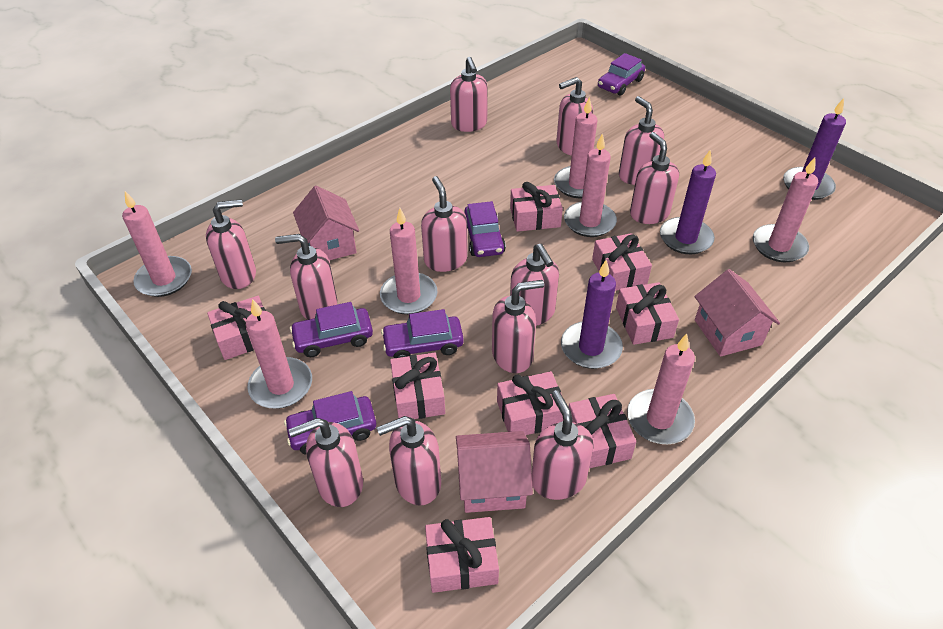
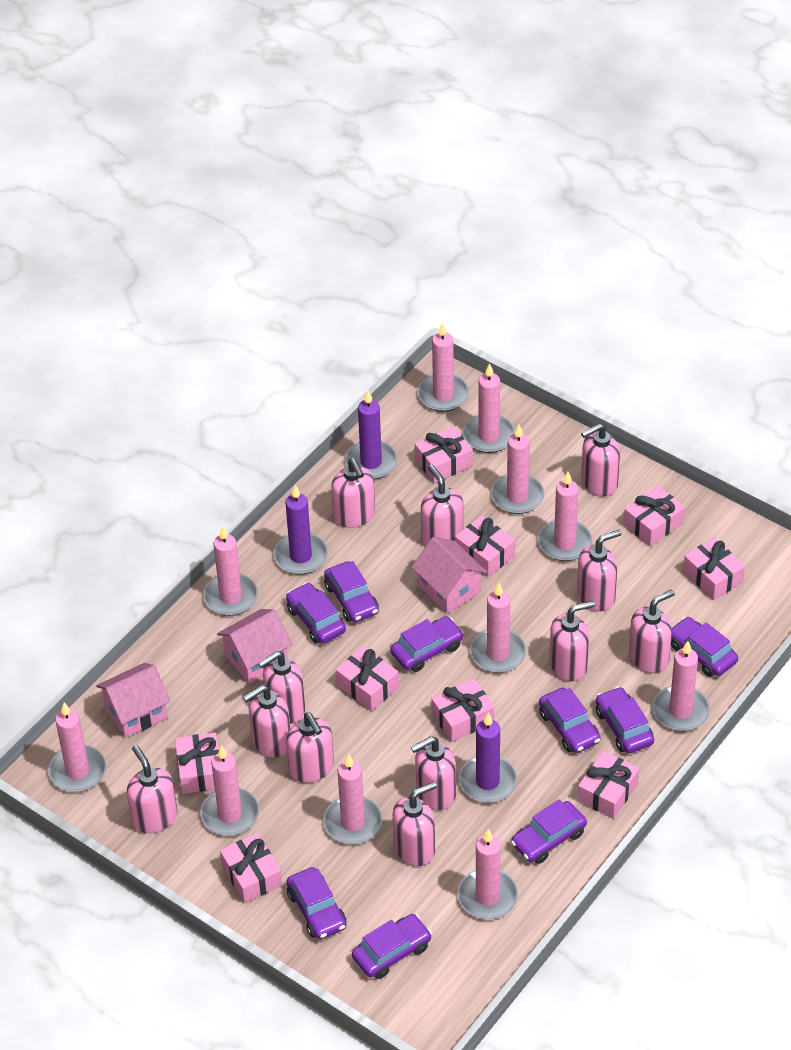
pink candle: [122,191,192,297] [246,299,312,409] [380,208,437,315] [554,97,598,198] [564,133,617,237] [627,334,695,444] [753,157,818,262] = 7 -> [48,702,106,792] [200,745,259,836] [203,526,258,616] [323,754,382,844] [418,322,469,412] [458,829,518,919] [463,363,515,453] [470,583,526,673] [491,425,544,514] [538,472,592,561] [652,641,710,731] = 11
pink gift: [207,296,266,360] [390,353,445,419] [425,517,499,593] [497,371,563,435] [510,182,563,232] [569,394,636,468] [592,233,652,291] [616,282,679,345] = 8 -> [175,733,219,794] [220,833,282,903] [336,646,399,711] [415,426,473,483] [431,679,494,742] [455,515,515,577] [577,751,639,819] [624,486,685,546] [683,538,745,600] = 9
purple car: [284,391,376,455] [290,302,373,357] [381,309,464,358] [464,201,506,257] [598,53,645,96] = 5 -> [286,583,346,644] [287,867,347,940] [324,561,379,623] [352,914,432,979] [390,616,464,672] [511,800,587,864] [539,688,601,753] [596,687,654,754] [671,617,738,677] = 9

